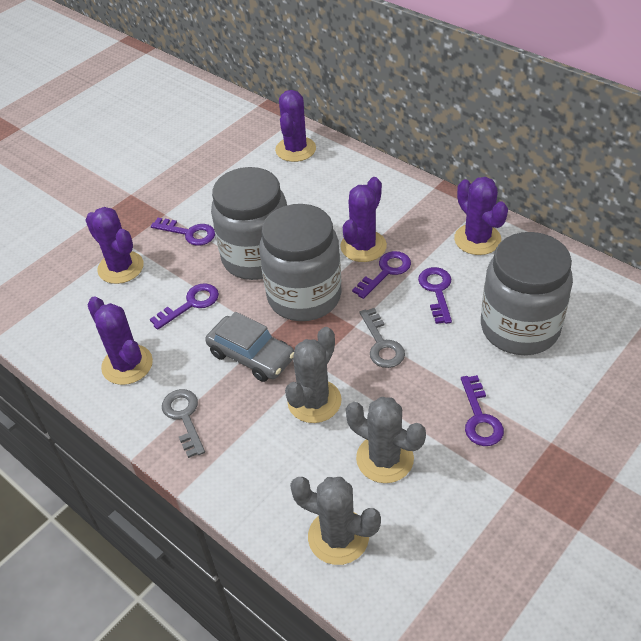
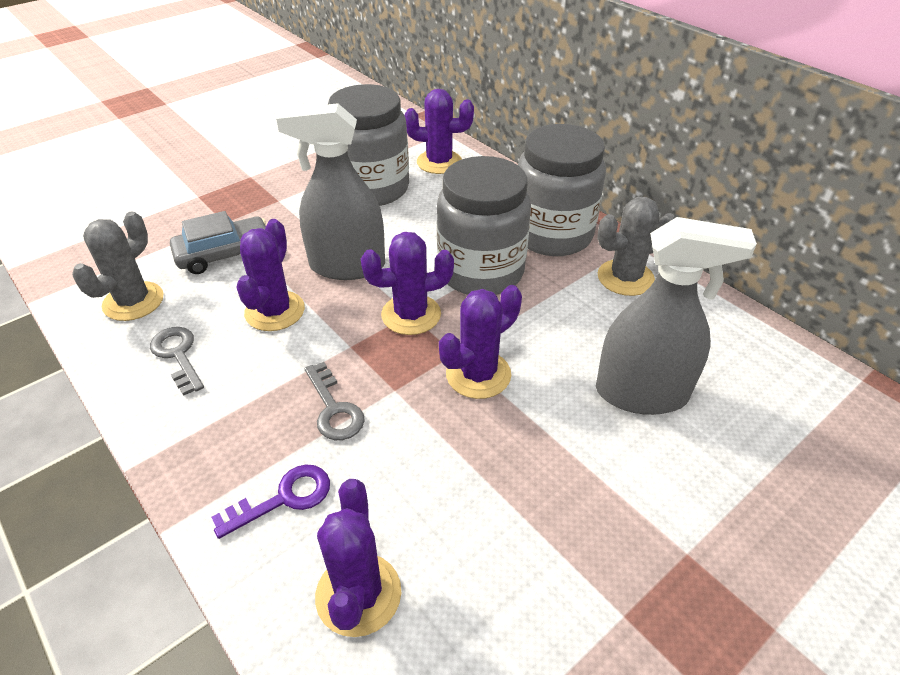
grey cactus: [285,327,342,423] [290,477,381,565] [346,397,426,483] = 3 -> [72,211,164,321] [597,197,675,296] = 2
grey spray bottle: none = 0 -> [276,103,385,280] [596,217,757,415] = 2
purple key: [150,283,219,330] [151,218,215,246] [352,251,411,299] [418,267,452,324] [461,375,504,446] = 5 -> [211,464,330,539] = 1

